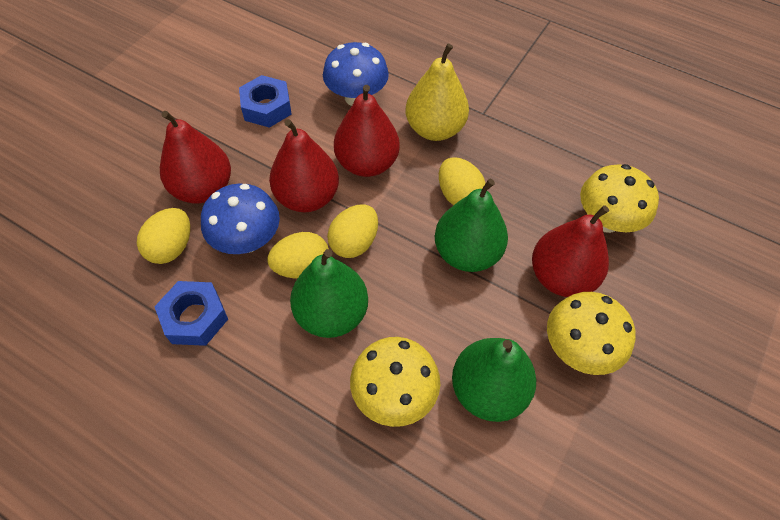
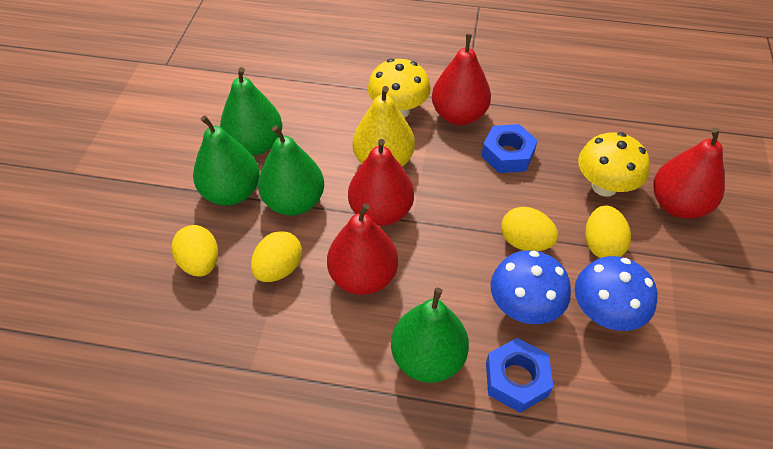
green pear: [290,249,368,338] [435,179,508,272] [452,338,536,422] = 3 -> [193,115,260,205] [220,67,282,155] [258,125,324,216] [391,288,469,383] = 4
yellow mushroom: [350,337,440,427] [547,292,636,375] [580,164,659,233] = 3 -> [368,59,431,118] [578,132,650,197] = 2

